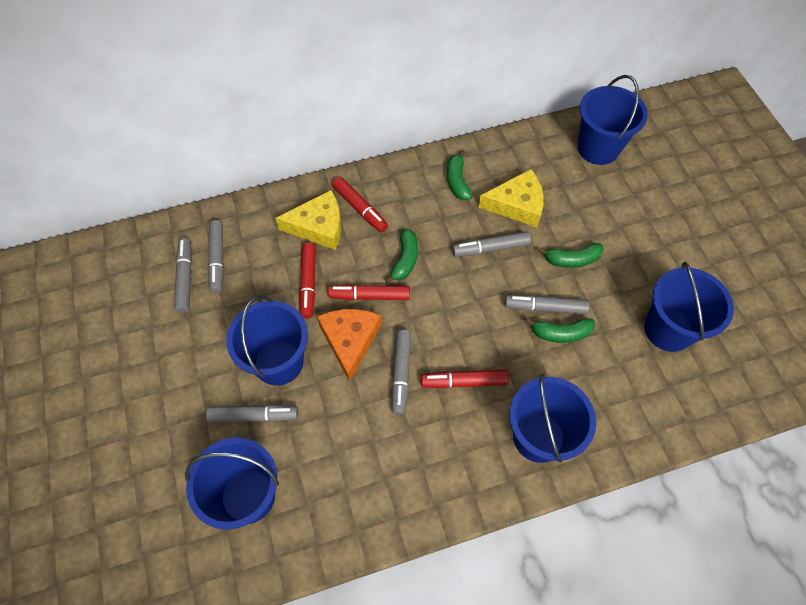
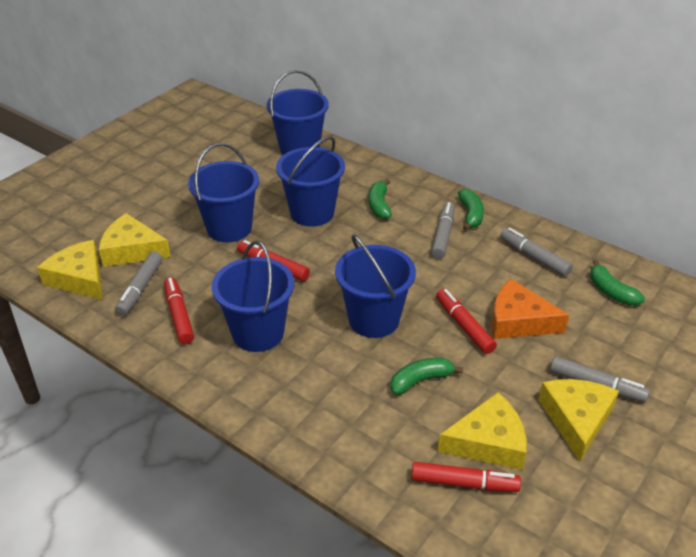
grey marker: [174,238,192,313] [206,404,298,423] [208,220,224,293] [392,330,411,415] [452,231,531,257] [505,295,590,314] = 6 -> [115,252,162,316] [431,202,455,259] [500,228,573,277] [550,356,650,403] = 4
yellow cheese: [276,190,341,250] [478,169,544,227] = 2 -> [37,240,103,300] [99,213,171,267] [438,392,527,470] [539,379,619,462] = 4

